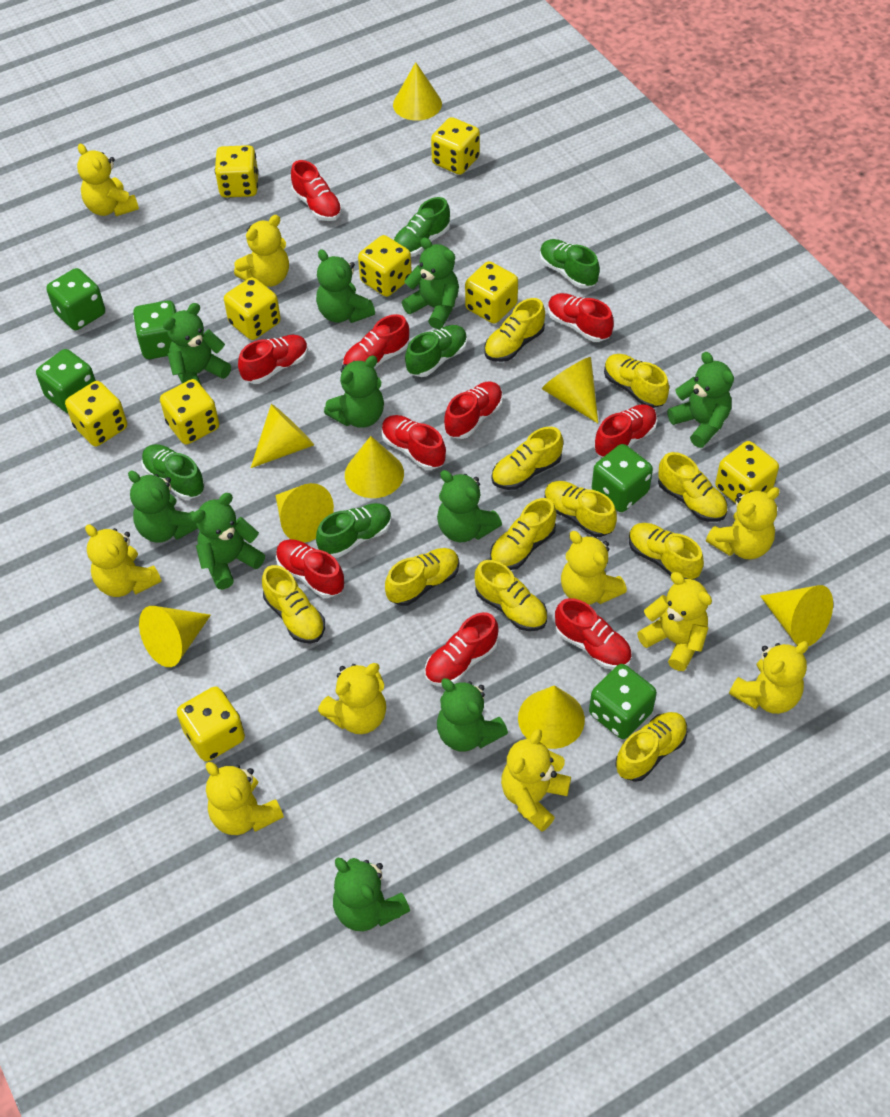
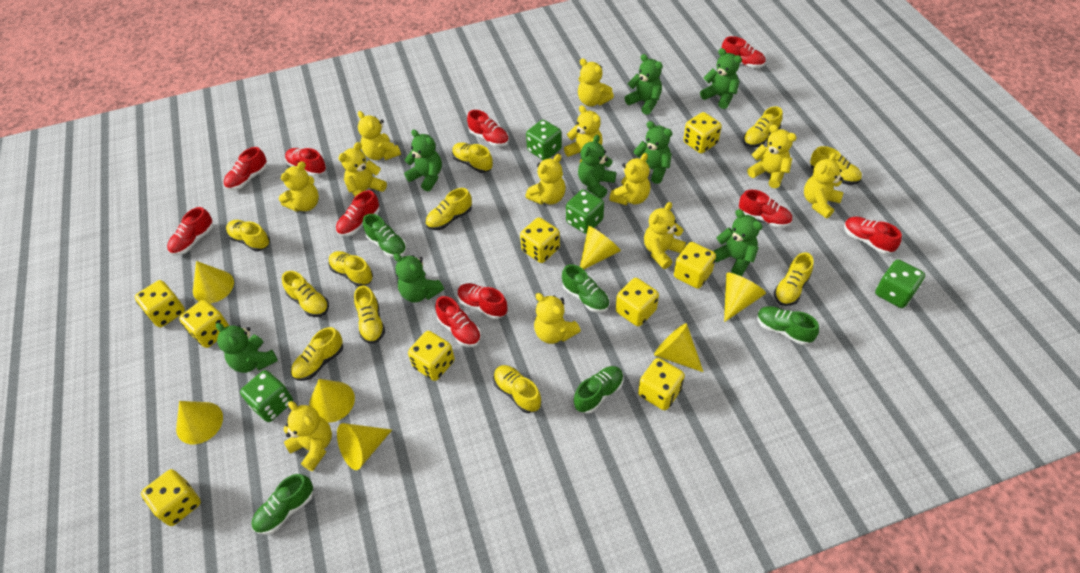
green dice: [36,349,96,413] [46,268,105,330] [133,301,177,359] [589,664,657,739] [592,444,653,512] = 5 -> [240,370,293,422] [526,120,562,160] [566,189,604,234] [875,259,925,308] = 4
green teddy bear: [128,471,198,543] [163,303,231,385] [192,493,265,589] [316,249,375,323] [324,356,384,428] [333,857,410,931] [402,238,459,329] [437,470,502,542] [437,678,508,752] [667,352,734,448] = 10 -> [216,323,278,373] [393,253,444,303] [404,130,442,191] [578,135,616,199] [625,54,663,115] [633,121,672,184] [700,48,742,109] [713,209,763,276] = 8
yellow cone: [139,606,211,667] [251,404,314,468] [275,483,334,543] [345,436,404,498] [393,62,442,121] [518,685,585,749] [542,357,598,423] [760,585,833,646] = 8 -> [176,401,223,444] [193,261,234,303] [309,379,355,423] [337,423,392,470] [580,226,621,269] [654,323,703,372] [724,273,766,322] = 7
yellow teddy bear: [77,144,139,216] [85,524,162,597] [206,762,284,835] [234,215,289,287] [318,663,386,734] [501,729,571,832] [561,531,627,605] [637,572,712,671] [706,487,780,559] [729,641,809,714] = 10 -> [279,161,319,212] [283,401,332,471] [338,142,387,197] [358,111,401,160] [525,154,565,205] [534,293,581,344] [564,105,603,163] [578,58,614,106] [609,153,650,205] [644,202,686,269] [747,124,797,188] [804,152,843,218] = 12

